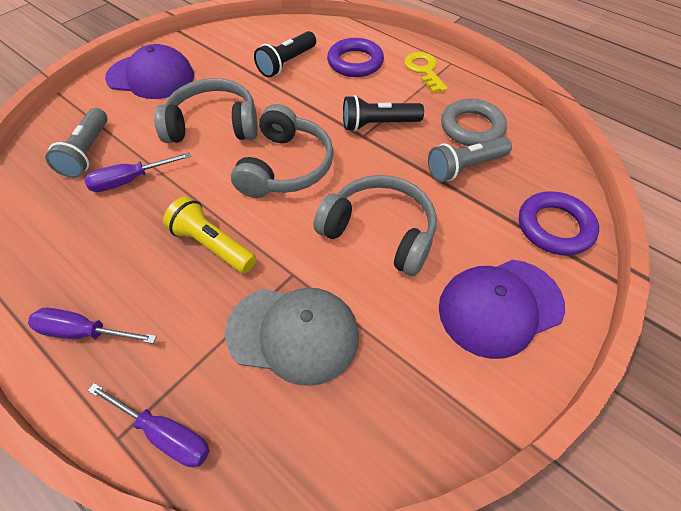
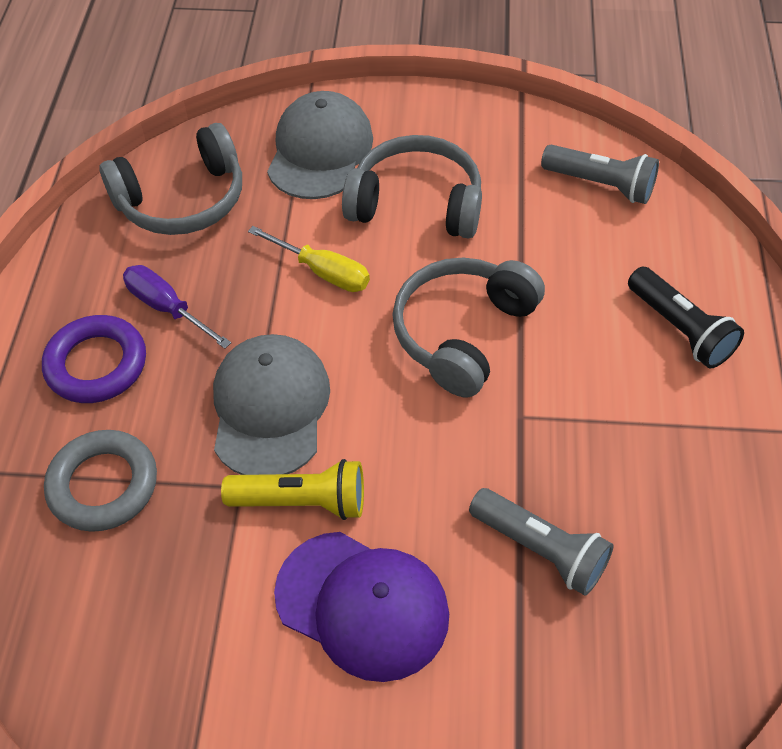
black flashlight: [254,31,316,78] [343,95,424,131] = 2 -> [628,267,744,369] = 1
grey cap: [225,288,359,386] = 1 -> [213,334,330,475] [267,91,373,199] = 2
purple cap: [105,44,194,99] [439,260,565,359] = 2 -> [274,532,449,682] = 1
purple ring: [327,38,384,77] [519,191,599,256] = 2 -> [42,315,146,403] = 1
purple screwdriver: [28,308,157,344] [84,152,191,192] [88,383,210,467] = 3 -> [123,265,231,349] = 1
yellow key: [404,52,447,93] = 1 -> none = 0
yellow screwdriver: none = 0 -> [248,226,370,292] = 1

